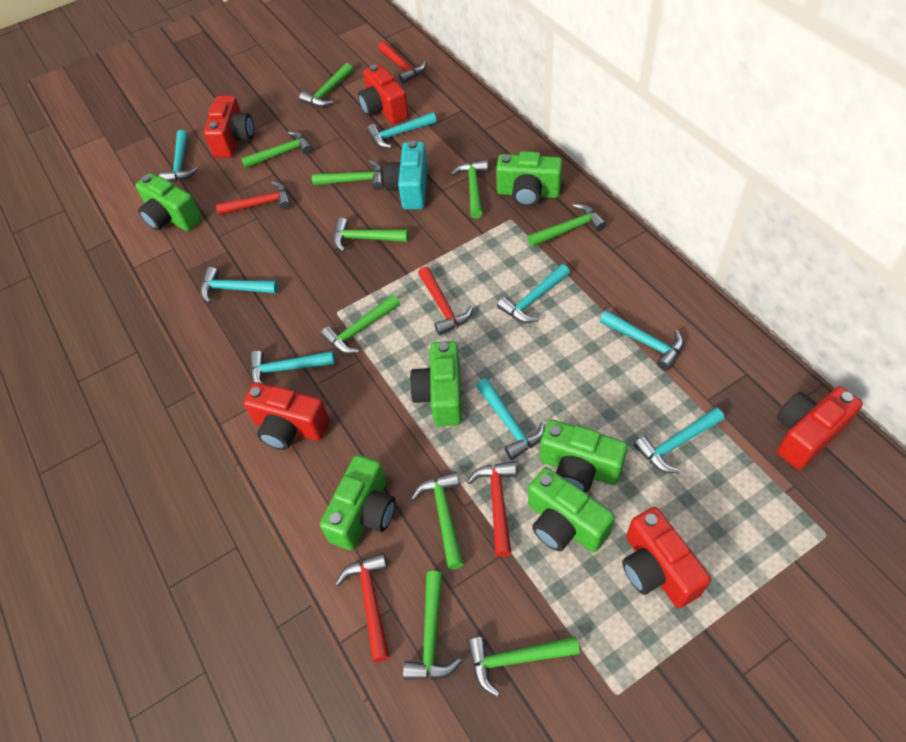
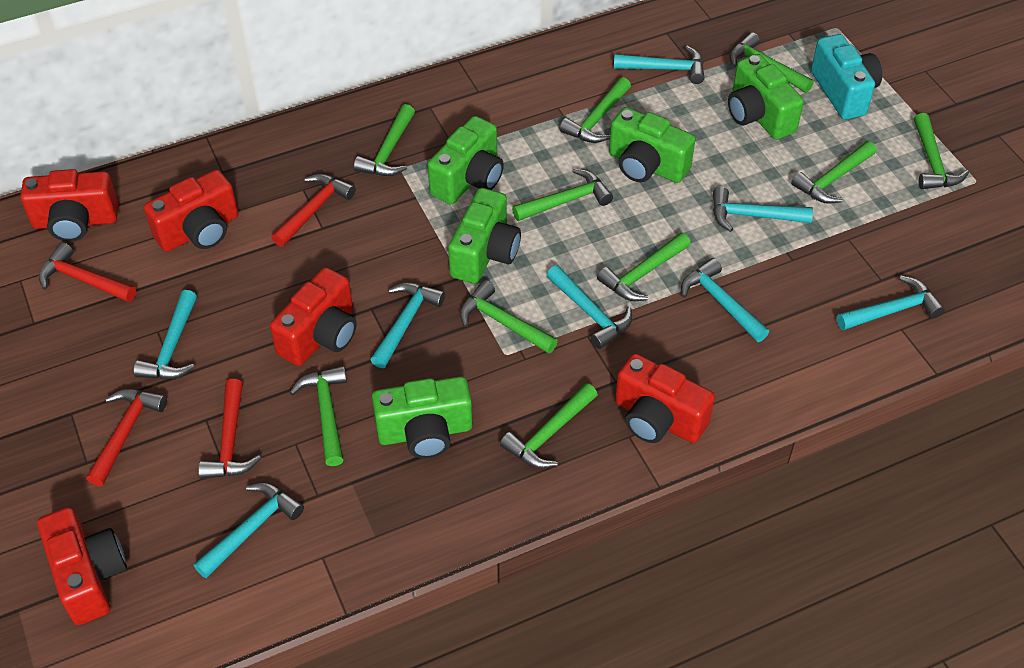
green camera: [135,173,202,231] [320,455,396,550] [410,341,462,426] [496,151,562,207] [528,467,615,552] [540,419,628,493] = 6 -> [372,376,472,458] [428,116,504,204] [448,188,521,284] [609,107,695,183] [728,54,804,140] = 5
red hammer: [216,181,291,216] [335,553,390,662] [378,41,426,84] [418,266,473,335] [467,461,517,557] = 5 -> [39,242,136,302] [86,389,167,487] [198,379,261,479] [271,174,356,247] = 4

